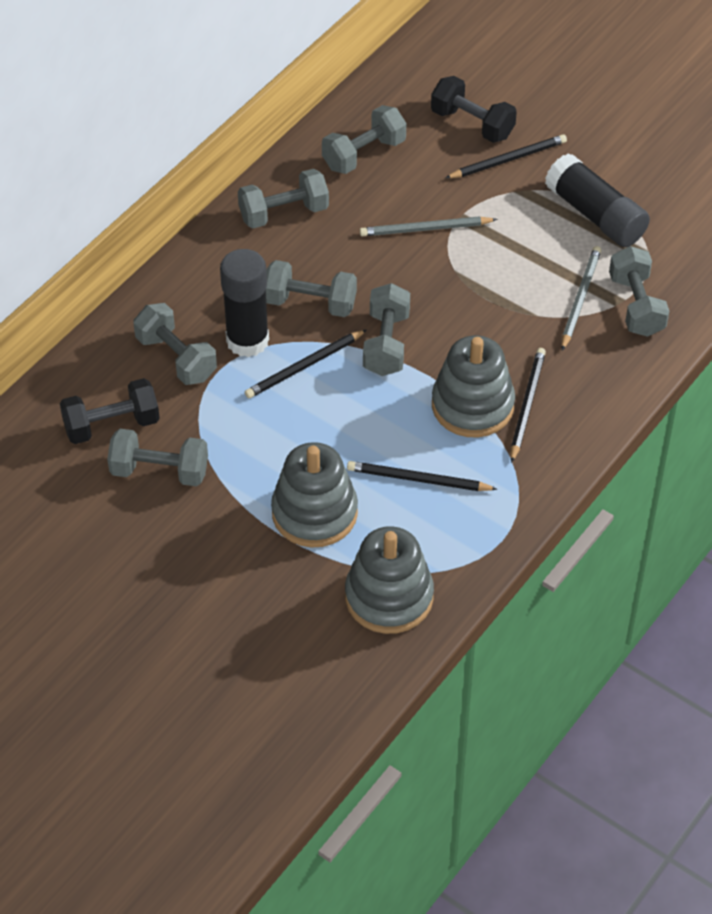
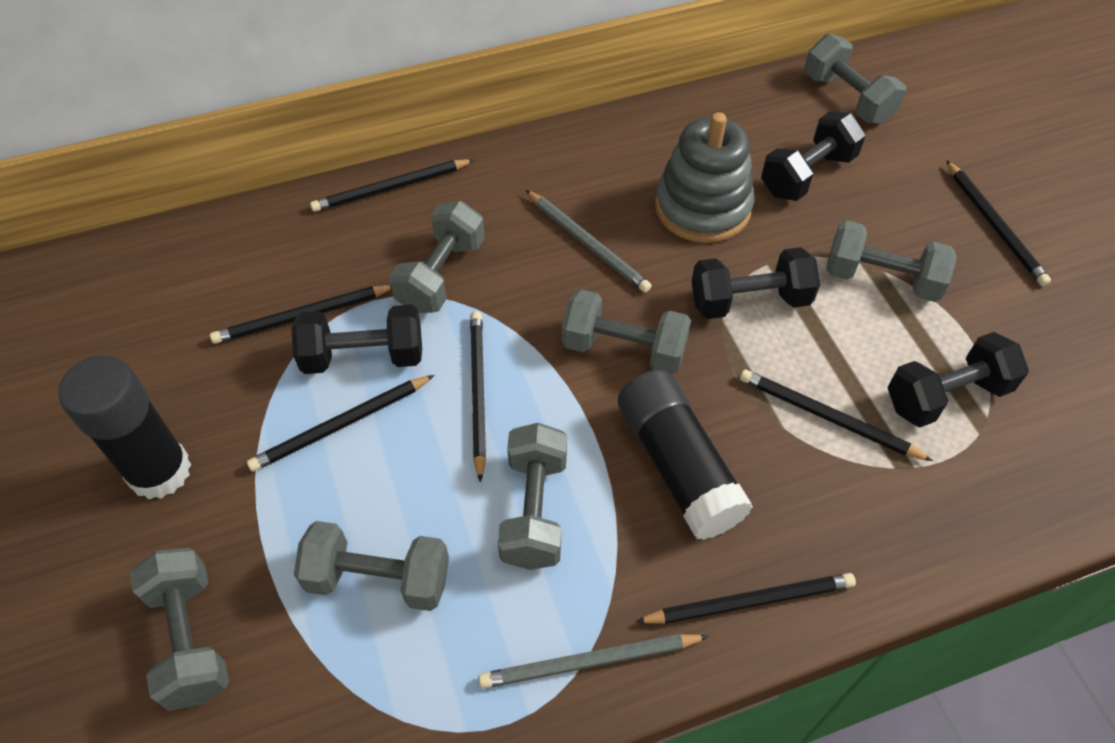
black dumbbell: [60,378,160,444] [431,76,517,143] = 2 -> [291,305,422,374] [691,247,820,319] [761,112,866,201] [888,332,1029,427] = 4
black pencil: [245,329,367,398] [347,461,498,491] [446,134,567,178] [511,348,546,463] = 4 -> [210,285,392,344] [247,375,434,472] [310,159,475,212] [470,311,486,482] [636,573,856,624] [740,370,933,461] [946,160,1051,286] = 7
grey stacking toy: [271,442,358,548] [345,526,434,634] [432,335,515,437] = 3 -> [655,112,755,243] = 1

